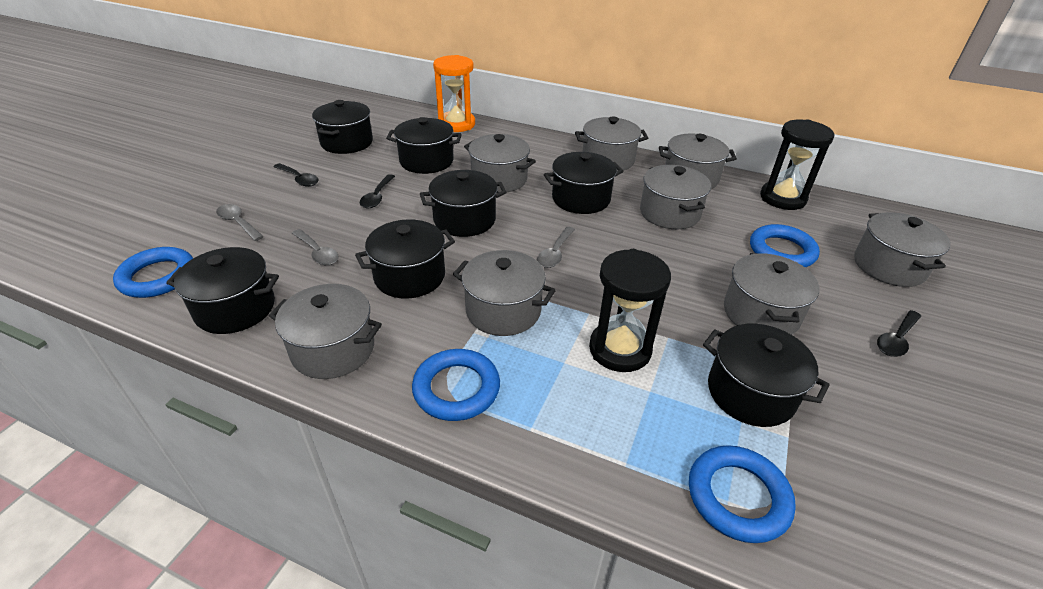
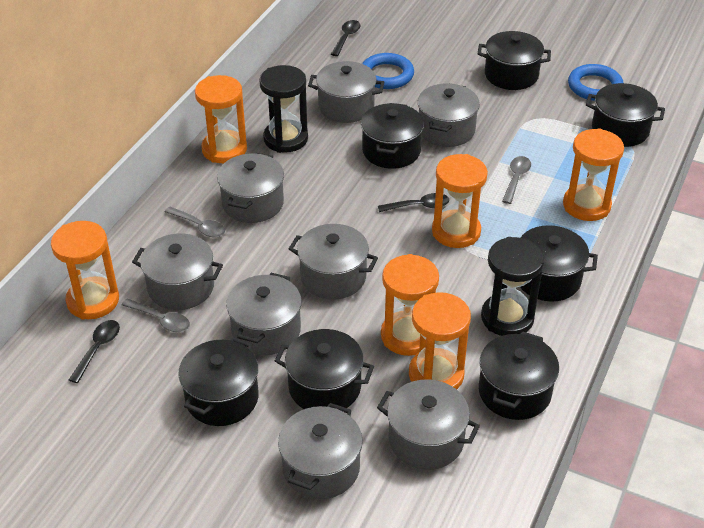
blue ring: [113,247,193,298] [412,349,500,421] [689,445,796,543] [750,224,820,267] = 4 -> [362,53,414,89] [568,64,623,101] = 2
orange hourglass: [433,55,475,132] = 1 -> [51,221,119,319] [195,75,247,163] [381,254,439,356] [409,292,471,389] [432,154,488,248] [563,128,624,221] = 6

